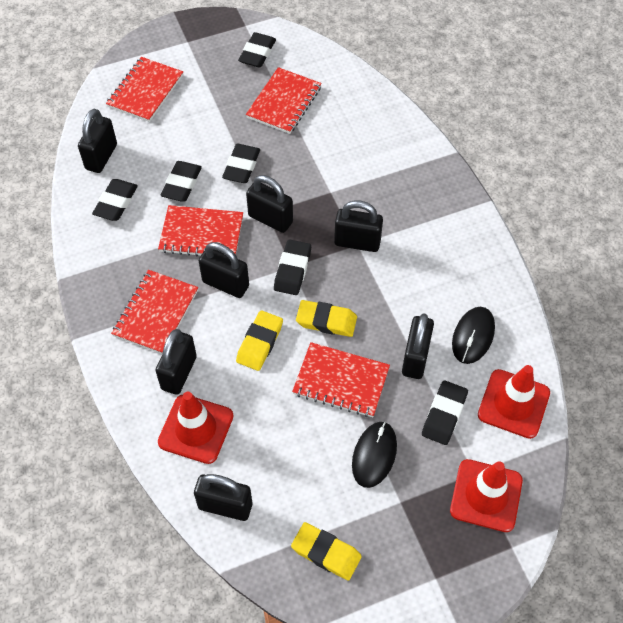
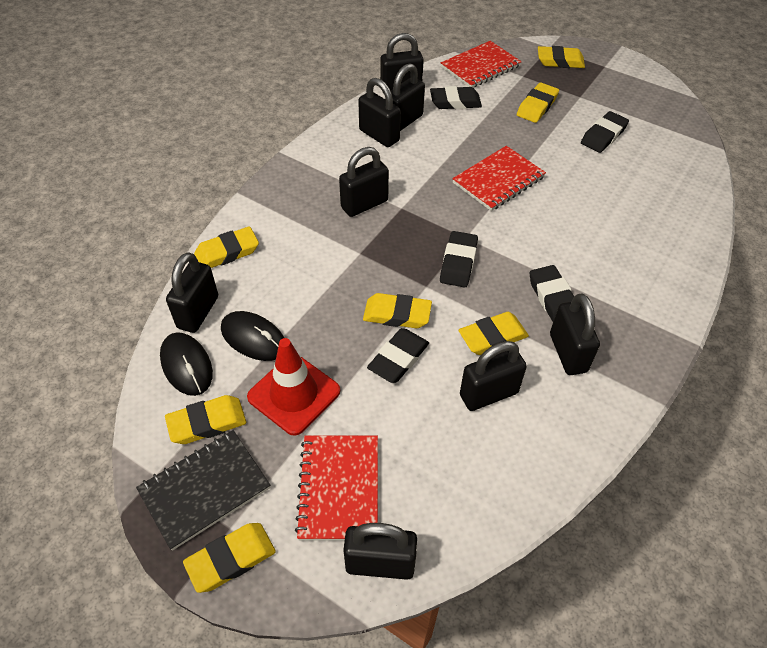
black eraser: [92,179,138,221] [161,161,202,202] [222,144,260,183] [238,32,276,68] [274,239,311,295] [422,380,468,445] = 6 -> [367,328,429,383] [430,86,482,109] [440,231,478,288] [530,265,574,322] [581,111,629,153] = 5
black notebook: none = 0 -> [136,430,270,551] = 1
black padlock: [78,109,117,173] [155,329,197,395] [194,474,252,521] [199,242,249,298] [246,175,293,233] [334,200,383,252] [402,313,434,379] = 7 -> [166,252,218,333] [339,147,389,217] [343,523,417,580] [358,78,401,147] [380,33,424,94] [391,63,425,131] [460,341,527,411] [550,293,600,375] = 8
red notebook: [106,57,183,122] [111,270,198,354] [158,205,243,256] [246,67,322,134] [292,342,390,417] = 5 -> [295,436,378,541] [441,41,522,88] [452,146,546,211] = 3
red traffic cone: [158,392,234,464] [450,459,523,532] [478,365,550,439] = 3 -> [247,338,340,436] = 1
yellow eraser: [236,310,283,371] [291,522,362,580] [296,300,357,337] = 3 -> [165,395,246,444] [183,523,276,593] [194,226,259,268] [363,293,432,328] [459,312,529,355] [517,83,559,123] [538,46,585,68] = 7

